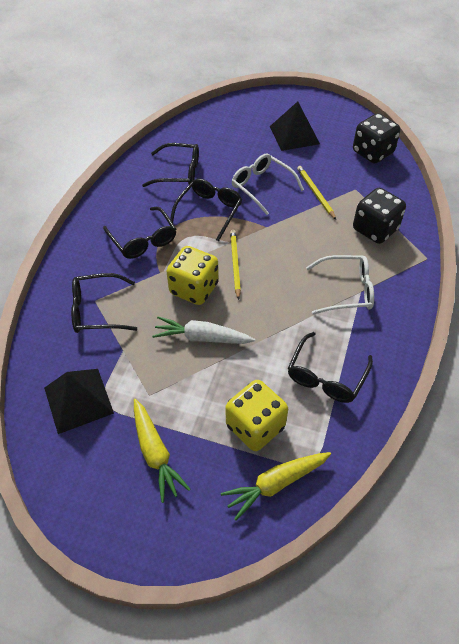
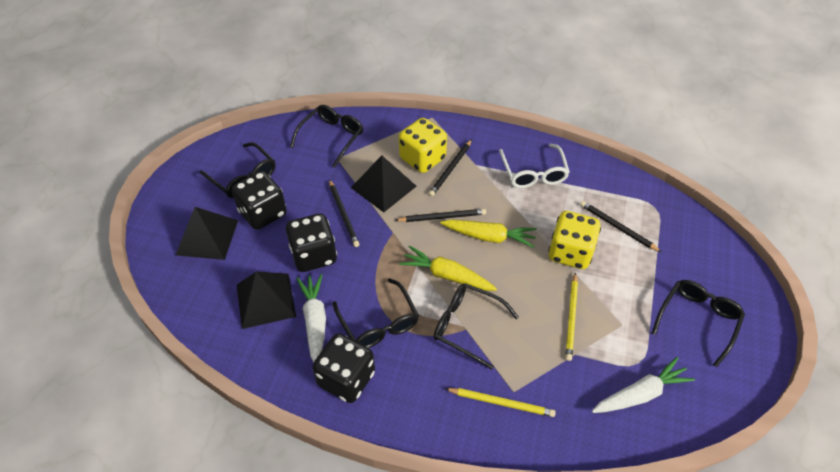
black dice: [353,113,401,164] [353,188,406,244] = 2 -> [232,171,287,230] [286,213,337,272] [312,333,375,403] = 3
black pencil: none = 0 -> [329,179,359,247] [395,209,486,222] [429,139,472,197] [580,201,661,252] = 4
black pyramid: [44,369,114,434] [270,102,320,151] = 2 -> [176,207,238,260] [236,272,296,329] [351,155,417,212] = 3
white carrot: [152,316,255,344] = 1 -> [296,274,326,362] [592,357,695,413] = 2
white glasses: [232,154,304,215] [306,255,374,314] = 2 -> [499,144,570,188] = 1

